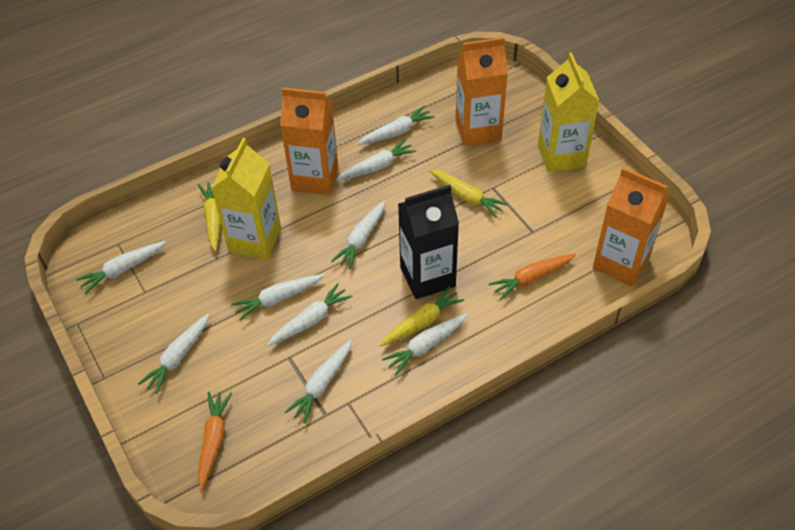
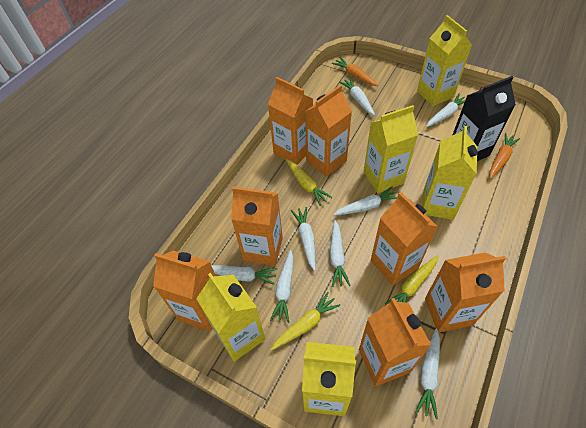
orange carton: [280,87,338,195] [456,37,508,146] [593,167,670,287] = 3 -> [153,250,216,332] [231,187,283,266] [268,77,313,165] [305,85,352,177] [359,298,431,386] [371,192,438,286] [425,252,506,333] = 7
white carrot: [76,241,166,294] [138,314,210,394] [231,274,325,321] [268,283,352,346] [285,340,352,423] [331,200,385,269] [336,139,417,181] [357,106,435,145] [382,314,468,376] = 9 -> [211,265,277,285] [270,250,294,323] [291,207,316,271] [330,220,351,287] [333,186,397,216] [339,78,375,116] [415,328,440,419] [426,93,465,127] = 8
yellow carton: [211,138,281,260] [538,52,599,172] = 2 -> [196,273,265,361] [302,342,356,416] [363,105,418,193] [417,15,472,106] [422,126,478,220] = 5

